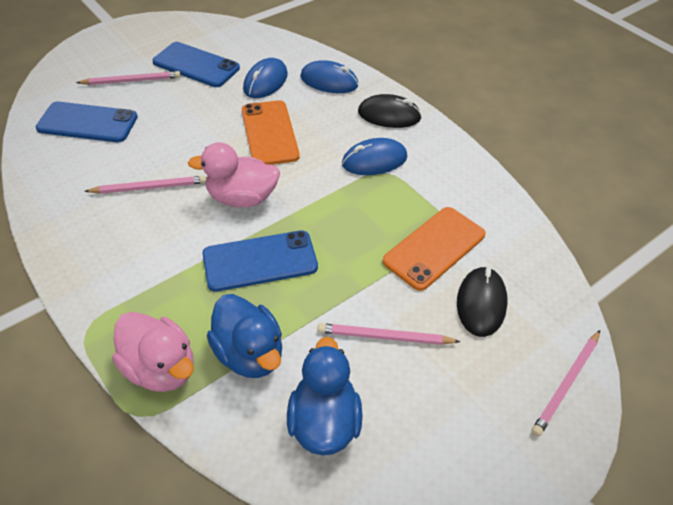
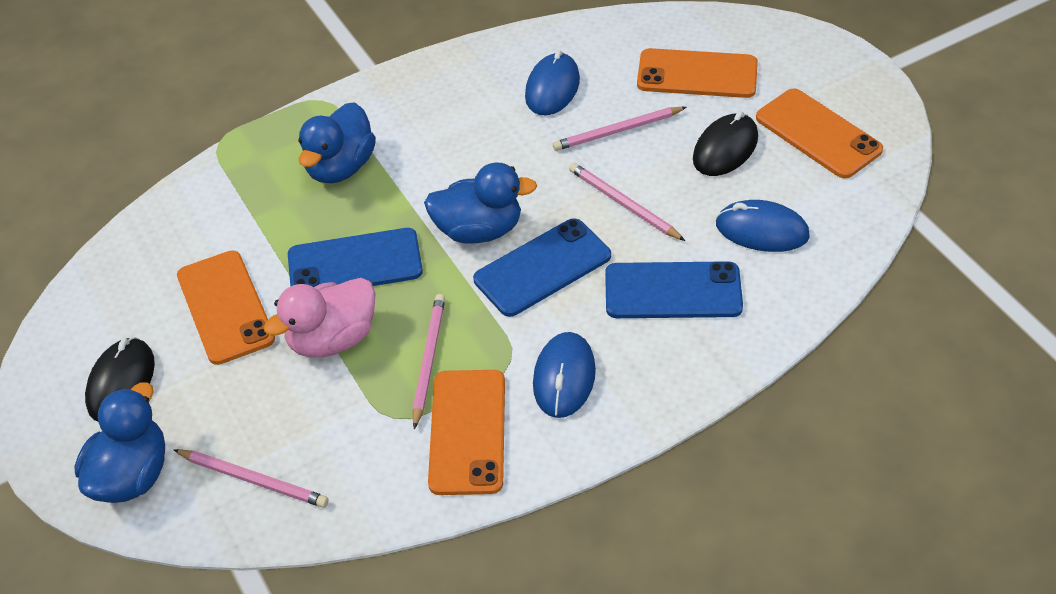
blue duck: [207,294,282,378] [287,337,362,455] = 2 -> [74,382,165,503] [298,102,376,183] [424,162,537,244] = 3
orange phone: [242,100,300,165] [382,207,486,291] = 2 -> [177,250,275,365] [428,370,505,495] [637,48,758,98] [756,88,883,179] = 4
pink duck: [112,312,194,392] [188,142,280,207] = 2 -> [263,278,375,357] = 1

